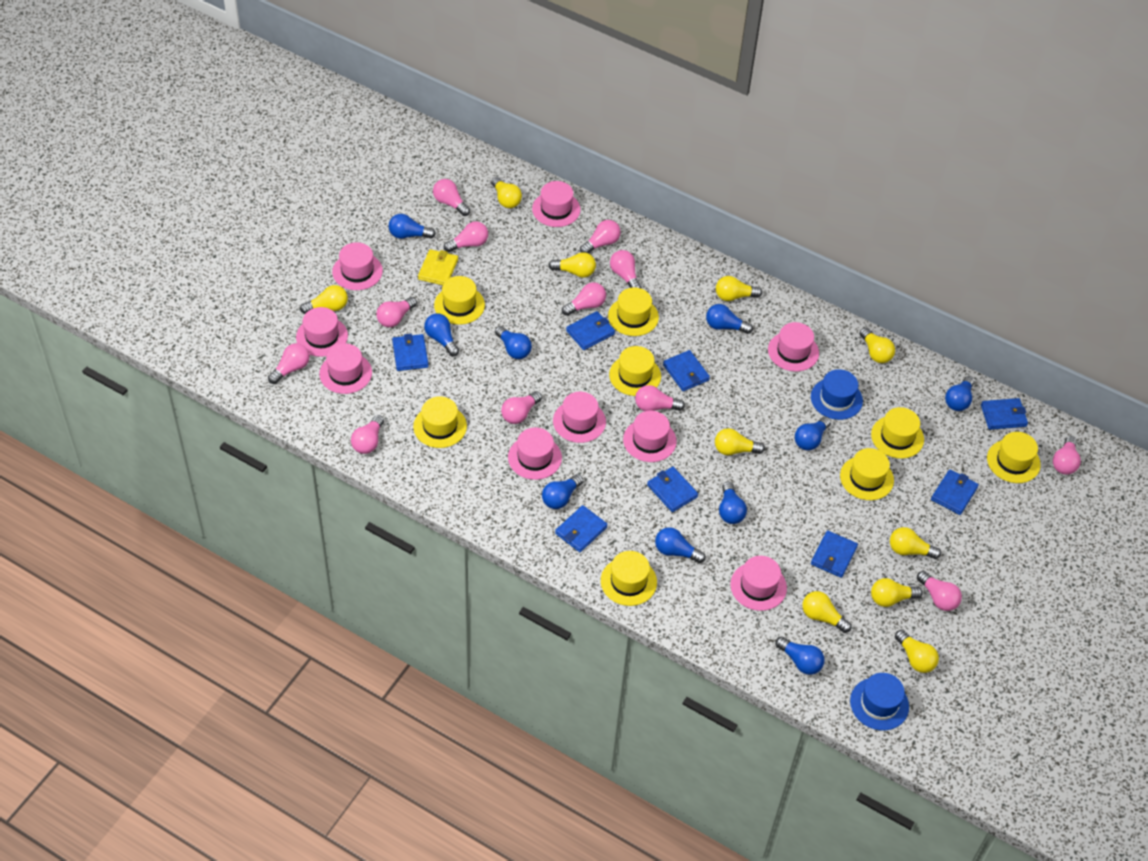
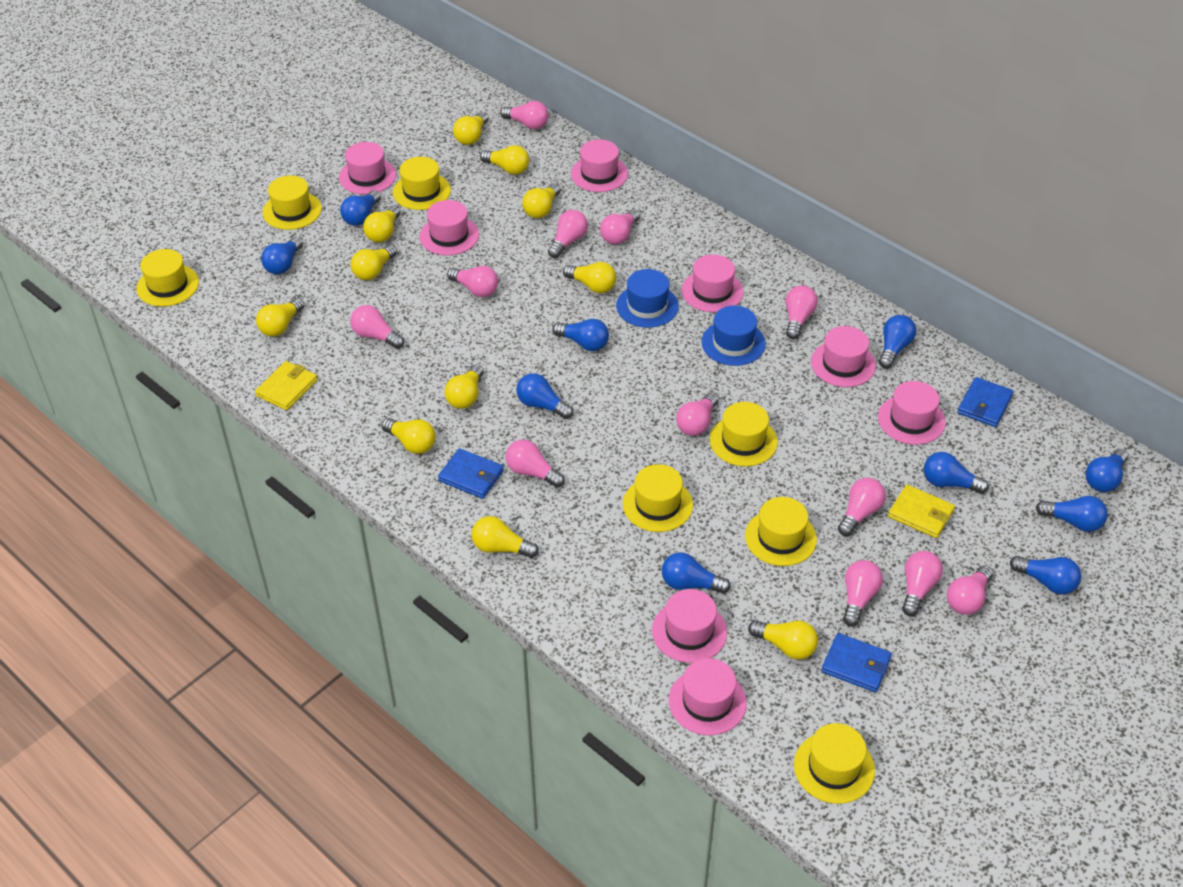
blue wallet: [392,334,429,371] [555,505,608,552] [566,311,615,350] [647,467,698,512] [663,350,710,391] [811,530,858,578] [931,469,979,515] [981,398,1028,430] = 8 -> [438,448,504,499] [821,633,892,692] [958,377,1013,427] = 3
pink hat: [296,307,348,357] [319,344,372,394] [332,242,383,290] [508,427,562,480] [532,181,581,227] [553,392,606,443] [623,411,677,462] [730,556,787,611] [768,322,819,372] = 9 -> [339,142,396,195] [419,200,479,255] [571,139,628,192] [652,589,727,663] [669,658,747,735] [681,254,744,312] [811,326,876,387] [878,381,946,445] = 8
yellow hat: [413,396,467,448] [434,276,485,325] [601,551,657,606] [608,287,659,336] [609,346,661,396] [840,448,894,500] [871,407,924,459] [987,432,1041,483] = 8 -> [136,249,199,307] [263,175,322,230] [393,157,451,210] [623,464,693,532] [710,402,778,467] [745,497,817,566] [794,723,875,804] = 7
yellow light bulb: [300,285,348,314] [491,177,522,208] [549,252,596,278] [715,428,765,455] [716,276,762,301] [802,591,852,633] [860,328,895,363] [871,578,923,607] [890,527,941,559] [895,630,939,673] = 10 -> [256,298,305,337] [351,245,397,280] [363,205,400,243] [381,418,436,454] [444,364,484,409] [453,112,488,145] [472,516,539,558] [480,145,529,175] [522,183,560,218] [563,262,616,293] [748,620,818,660] = 11
yellow wallet: [418,249,458,285] = 1 -> [255,361,318,410] [888,485,955,538] = 2

